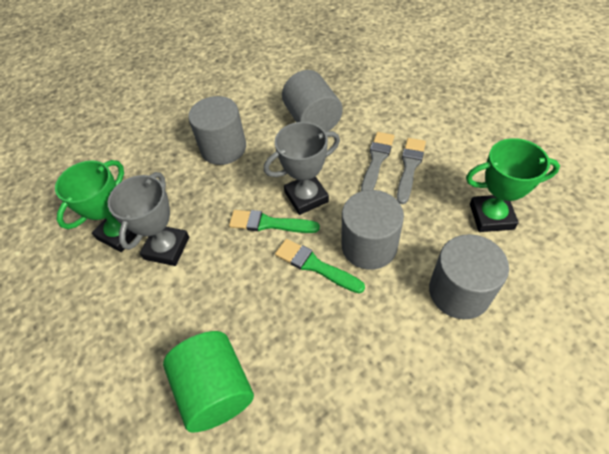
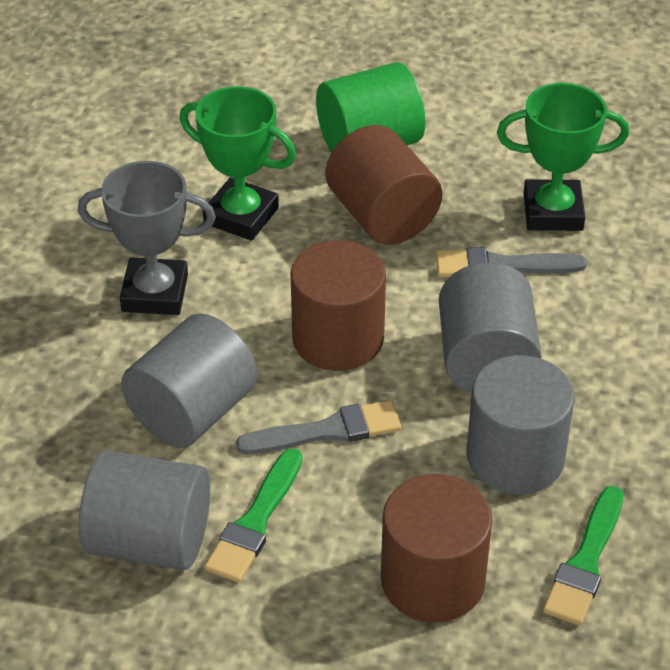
brown cylinder: none = 0 -> [290,240,386,371] [325,125,442,245] [381,474,492,623] = 3
grey trophy: [108,172,189,266] [264,122,340,215] = 2 -> [78,161,216,315] = 1

